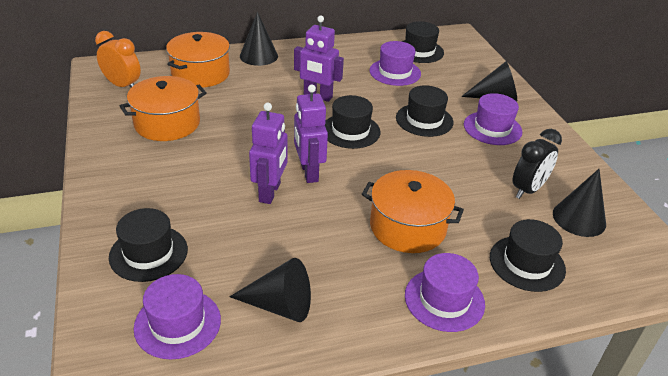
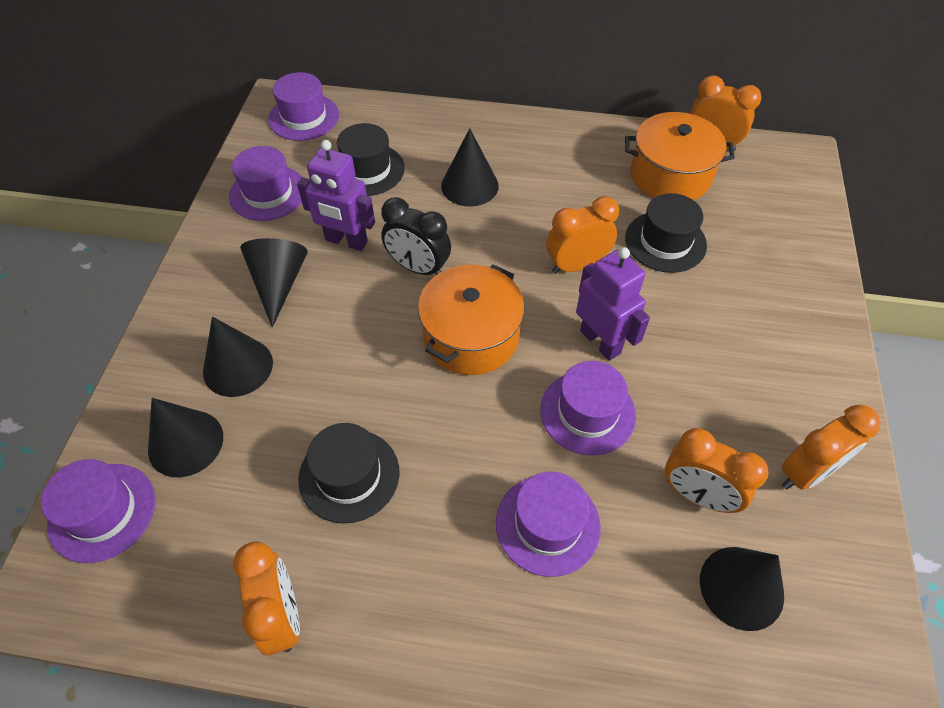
black cone: [229,258,311,322] [240,12,278,66] [461,61,517,102] [553,169,606,237] = 4 -> [148,398,223,477] [203,317,273,397] [240,238,308,327] [441,128,499,207] [700,547,784,631] = 5
black hat: [109,208,188,282] [325,95,380,149] [396,85,454,137] [401,21,444,63] [490,219,566,292] = 5 -> [298,423,399,524] [337,123,405,196] [625,193,707,273] = 3
orange clock: [95,31,141,88] = 1 -> [233,542,300,656] [546,196,619,274] [665,428,768,513] [689,76,761,151] [782,405,881,490] = 5
orange pot: [120,76,207,141] [166,32,230,88] [362,170,464,253] = 3 -> [418,264,525,375] [625,112,735,200] = 2
purple hat: [133,274,221,359] [369,41,421,86] [405,253,485,332] [464,93,522,145] = 4 -> [41,459,155,563] [229,146,302,221] [268,72,339,141] [496,472,601,577] [540,361,636,456] = 5
purple robot: [249,103,287,204] [294,16,344,102] [294,84,328,183] = 3 -> [297,140,375,251] [576,247,650,361] = 2

